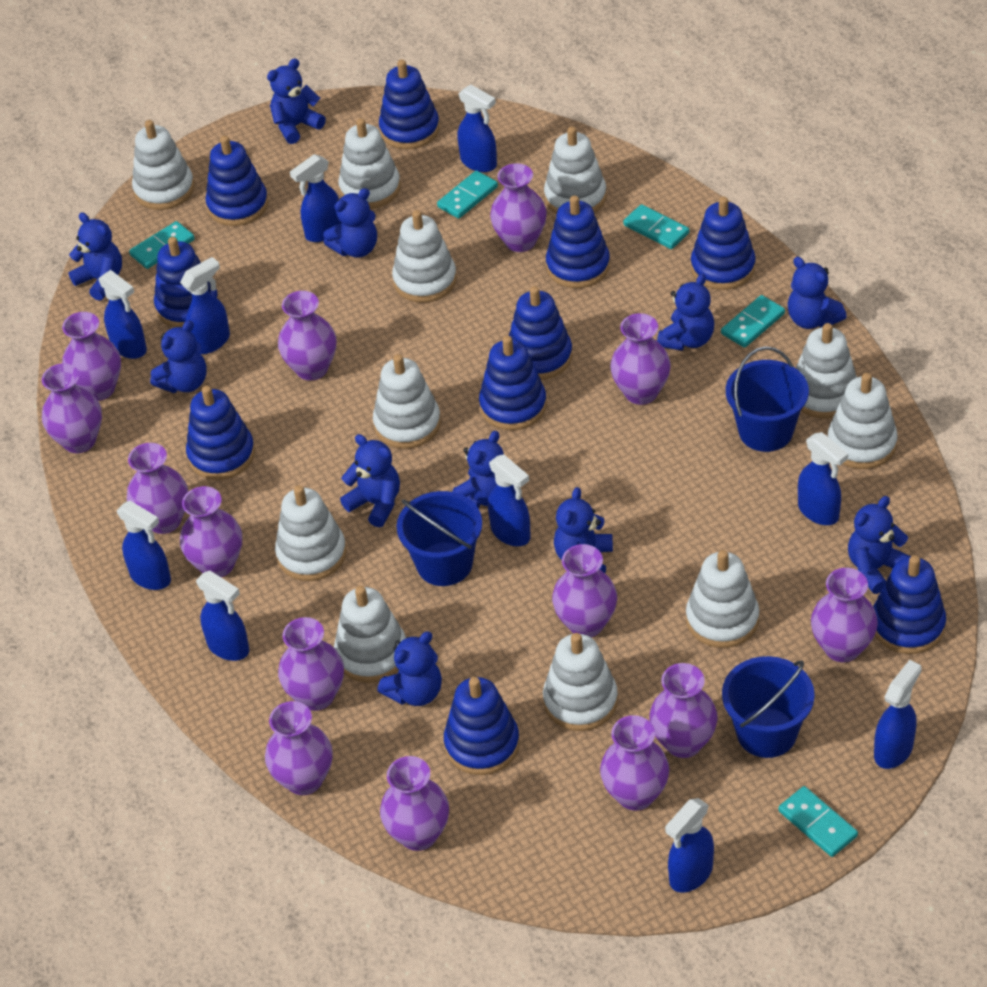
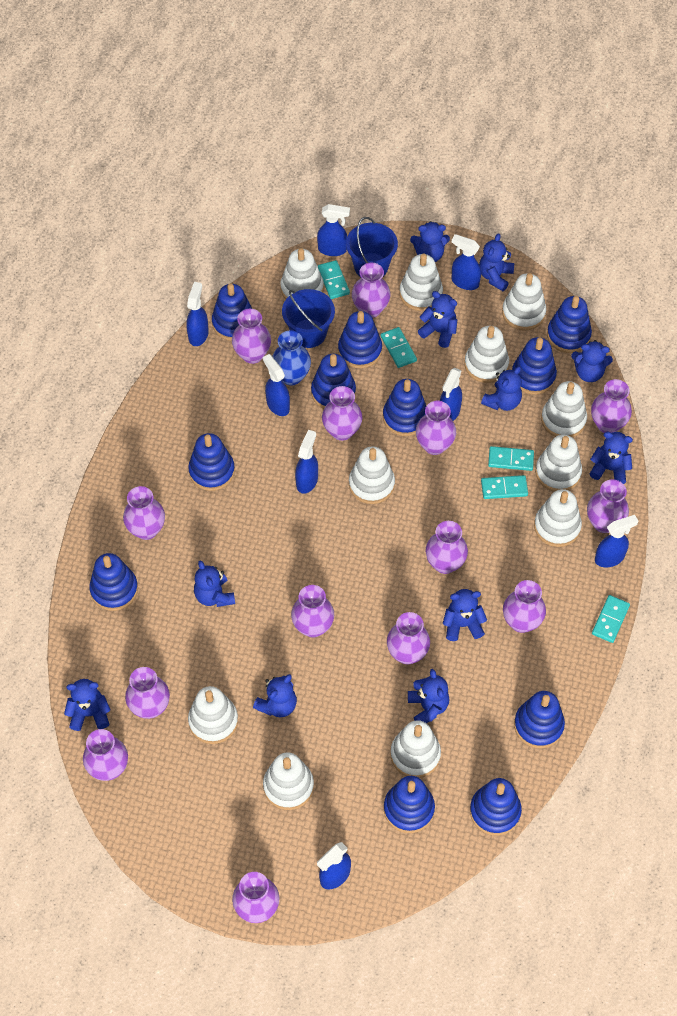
blue bucket: [397,491,482,586] [722,656,815,758] [726,346,809,452] = 3 -> [282,289,335,348] [346,217,398,277] = 2
blue spray bottle: [98,270,147,359] [117,501,171,590] [180,257,230,354] [196,571,249,661] [290,154,341,242] [457,84,497,172] [488,454,531,546] [665,798,714,893] [798,432,848,525] [874,660,922,769] = 10 -> [186,282,209,346] [263,354,290,416] [295,430,318,494] [317,204,350,256] [317,842,351,889] [440,368,462,421] [452,234,481,290] [595,515,638,567] = 8
blue stacking toy: [154,237,219,328] [186,386,255,480] [205,136,268,226] [379,60,440,149] [444,677,520,775] [479,336,547,430] [509,286,573,380] [546,195,610,288] [691,197,756,290] [873,555,946,654] = 10 -> [89,553,138,611] [188,433,235,491] [212,283,252,341] [311,354,356,409] [338,311,382,368] [383,379,426,436] [384,776,435,833] [470,778,522,836] [512,337,557,395] [514,691,565,749] [547,296,592,353] = 11
blue vase: none = 0 -> [272,330,311,385] = 1

